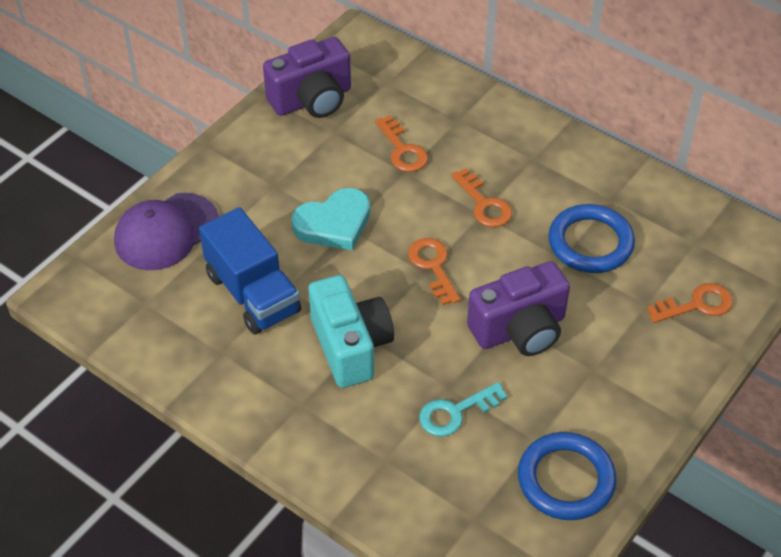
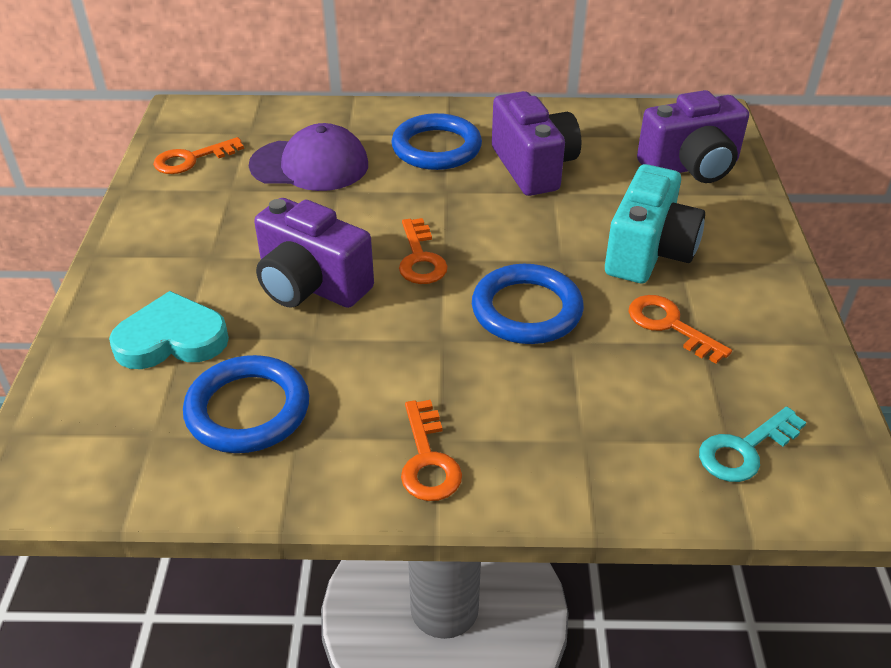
blue ring: [518,432,617,520] [548,204,635,273] = 2 -> [183,355,309,453] [391,113,482,170] [472,264,584,344] = 3
blue truck: [199,207,301,335] = 1 -> none = 0
purple camera: [263,37,351,118] [467,261,570,356] = 2 -> [254,198,374,308] [492,91,581,196] [637,90,749,183] = 3

